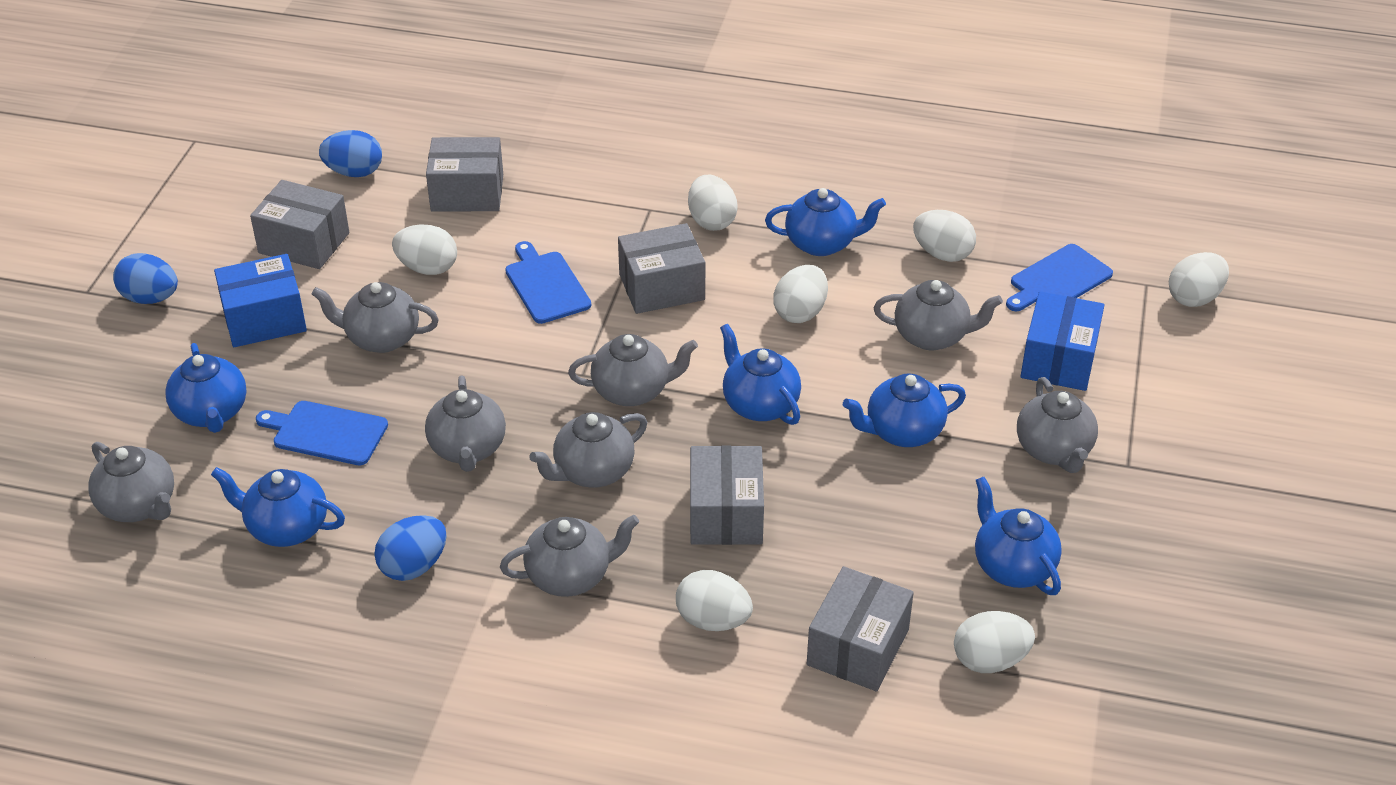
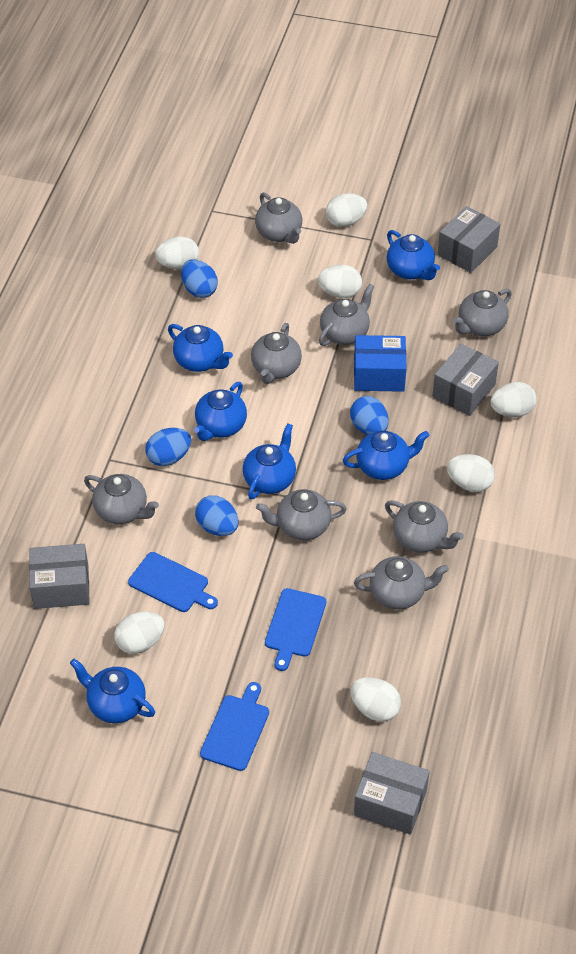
blue box: [214,254,307,347] [1020,291,1104,391] = 2 -> [354,335,407,392] = 1
blue egg: [113,253,178,304] [319,130,382,177] [374,515,446,581] = 3 -> [145,428,191,466] [181,259,218,298] [195,495,238,536] [350,396,388,435] = 4
grey box: [250,180,349,269] [426,137,503,212] [618,223,705,314] [690,445,764,545] [807,566,914,691] = 5 -> [29,544,90,609] [354,752,430,835] [432,343,499,416] [437,206,500,273] = 4

